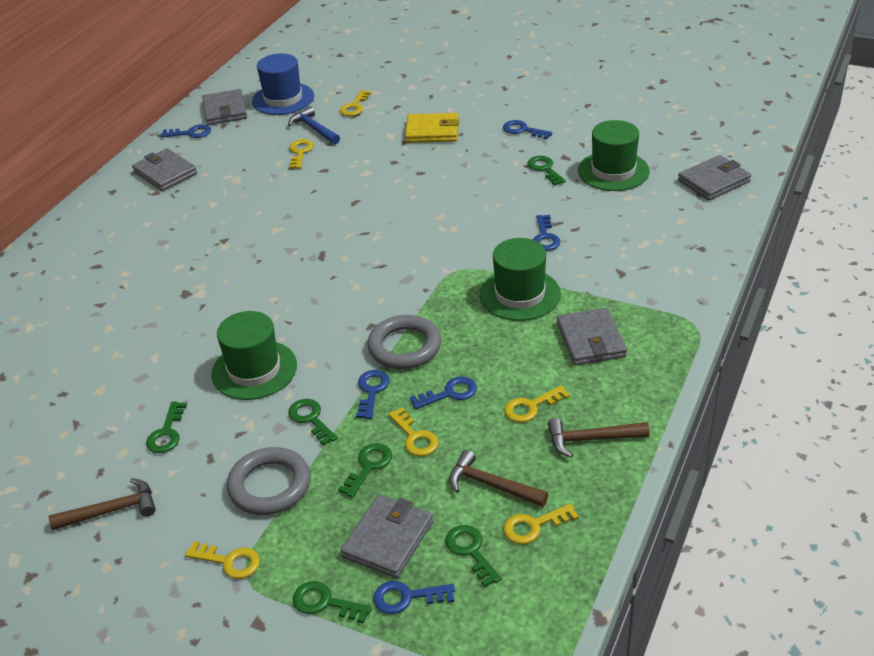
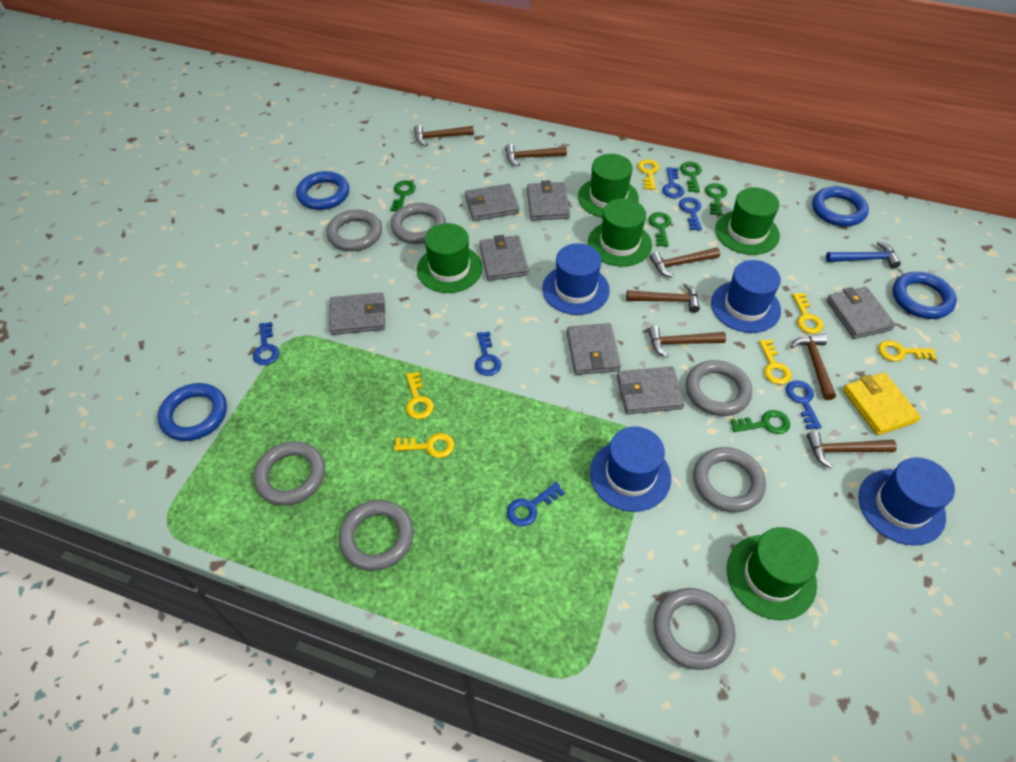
blue hat: [252,53,314,115] = 1 -> [542,243,610,315] [590,426,671,512] [711,260,781,333] [859,457,955,546] = 4
blue ring: none = 0 -> [158,383,227,441] [296,171,349,210] [812,186,869,226] [893,272,957,319] = 4
brown hammer: [48,478,156,530] [449,450,549,507] [548,418,649,458] = 3 -> [414,125,474,146] [505,144,567,166] [626,283,700,313] [648,326,726,357] [649,248,720,278] [790,334,836,400] [807,431,897,469] = 7
green hat: [211,311,297,400] [479,238,561,321] [578,120,650,191] = 3 -> [417,223,483,293] [578,154,639,218] [588,198,652,267] [715,187,780,255] [727,527,819,620] = 5
green key: [146,402,187,453] [288,399,337,446] [293,581,372,624] [338,443,392,498] [445,525,501,587] [527,156,566,186] = 6 -> [390,180,416,211] [648,212,671,247] [680,162,702,192] [705,183,727,216] [730,410,790,434] = 5
grey ring: [227,447,311,515] [367,315,441,369] = 2 -> [253,441,325,506] [326,209,382,251] [339,500,414,571] [391,203,446,244] [654,588,735,670] [686,360,752,416] [693,447,766,513] = 7
grey wallet: [132,148,197,191] [202,89,247,125] [341,495,433,578] [557,308,627,365] [678,155,751,200] = 5 -> [329,292,385,335] [465,184,519,221] [479,235,529,281] [527,180,570,221] [567,323,621,375] [617,366,685,414] [826,287,896,339] = 7

